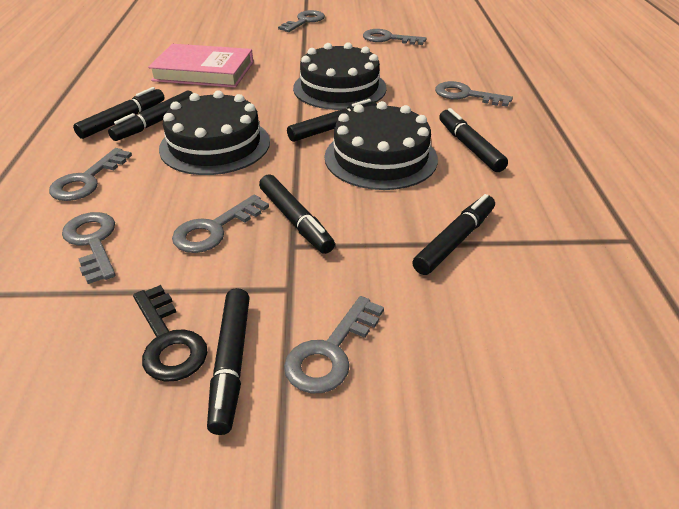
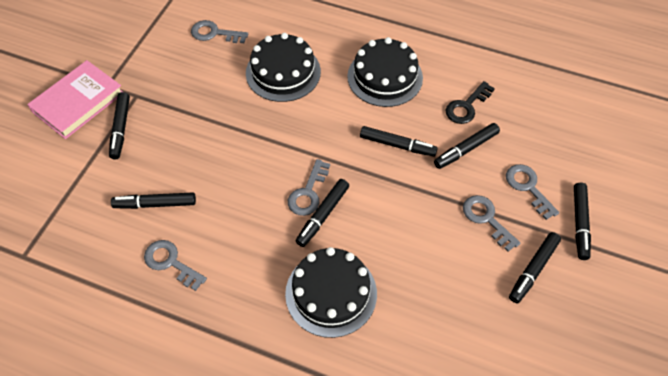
grey key: [49,148,132,201] [62,212,116,284] [172,195,269,253] [278,10,325,32] [284,296,384,393] [363,29,427,45] [435,81,513,107] = 7 -> [144,240,207,291] [191,20,248,43] [288,159,330,216] [463,195,520,252] [506,164,559,220] = 5

